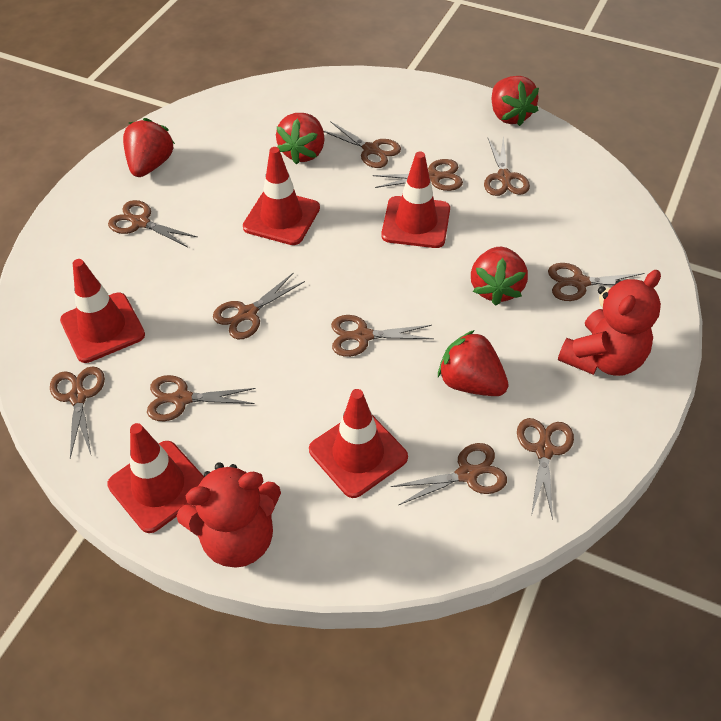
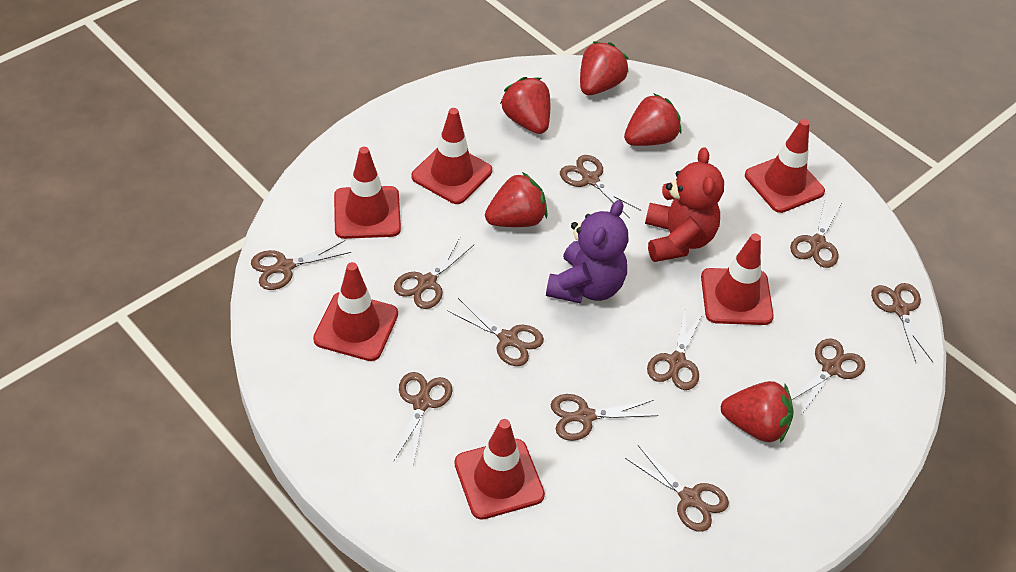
purple teddy bear: none = 0 -> [546,200,629,304] = 1
red teddy bear: [177,462,281,568] [558,270,661,376] = 2 -> [645,147,724,262] = 1
red traffic cone: [60,259,145,363] [107,423,204,533] [243,147,320,245] [309,389,408,498] [381,151,450,248] = 5 -> [313,262,398,361] [334,147,401,239] [411,108,492,204] [454,419,545,520] [701,233,774,325] [745,119,825,213] = 6

